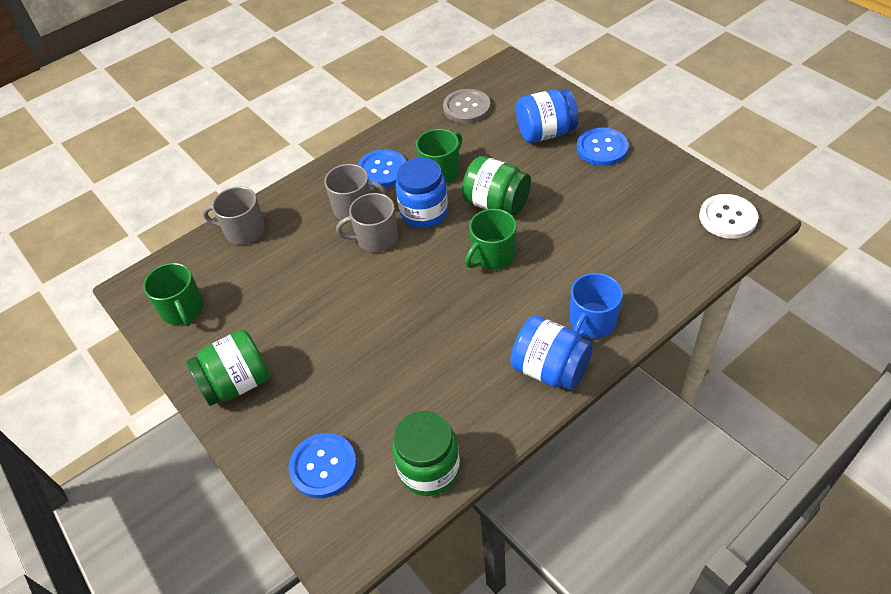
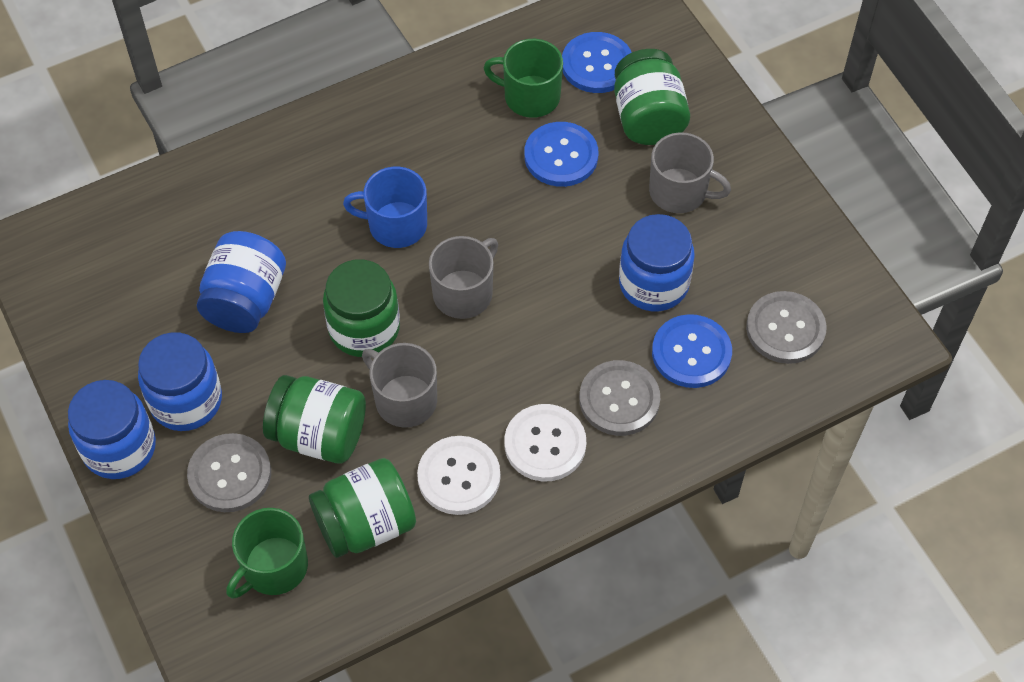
blue jar: [395,158,448,228] [510,316,593,391] [516,89,578,143] = 3 -> [68,380,156,479] [138,332,222,431] [197,231,286,333] [619,214,695,311] = 4
green jar: [186,330,270,406] [392,411,460,496] [462,156,531,216] = 3 -> [263,375,366,463] [309,458,416,558] [323,259,400,357] [614,49,690,145] = 4
green mug: [143,263,204,326] [416,129,462,184] [465,209,517,270] = 3 -> [226,508,308,599] [484,39,563,118] = 2
grey button: [443,89,491,123] = 1 -> [187,433,271,512] [579,360,660,436] [746,291,827,364] = 3
white button: [699,194,758,239] = 1 -> [417,436,500,515] [504,404,586,482] = 2

